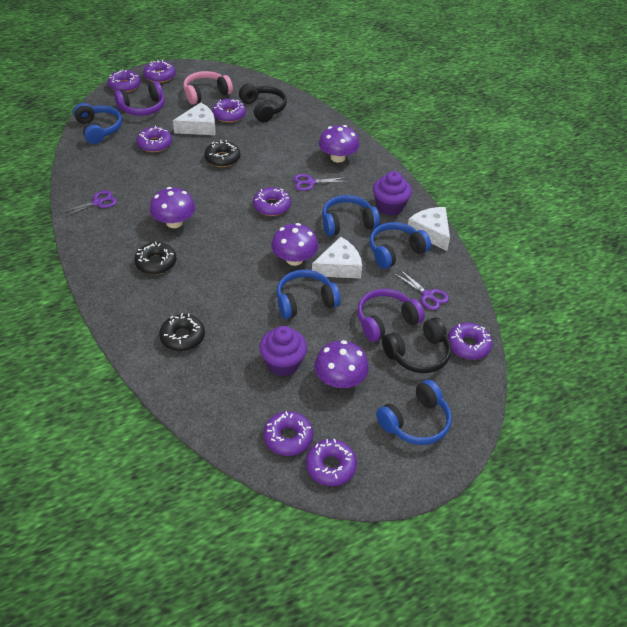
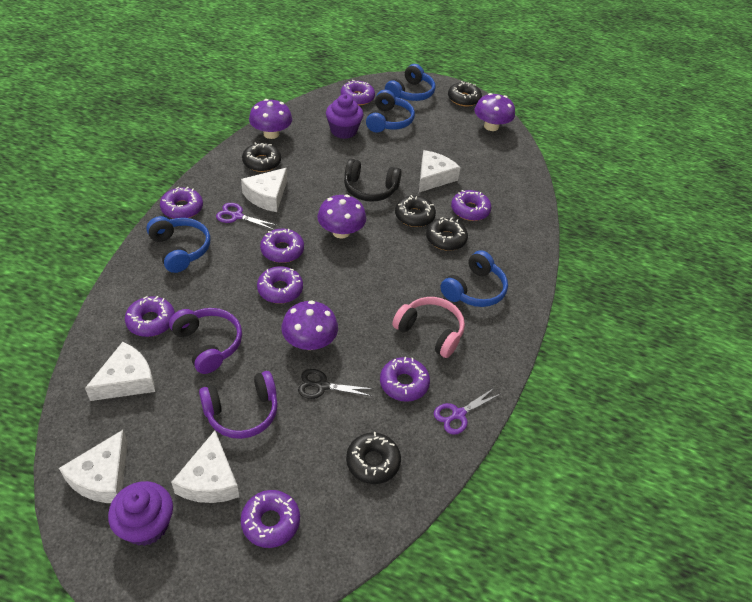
black donut: [134,242,177,275] [159,313,205,351] [204,140,240,167] = 3 -> [242,142,281,172] [346,432,401,484] [395,195,436,227] [426,217,468,251] [448,81,482,107] = 5
black headphones: [239,84,287,122] [382,317,452,373] = 2 -> [344,159,402,202] = 1
black scissors: none = 0 -> [298,369,374,399] = 1
blue headphones: [73,103,122,144] [277,270,341,319] [322,195,380,236] [369,222,431,269] [376,380,452,445] = 5 -> [146,216,210,273] [366,90,415,133] [385,64,436,101] [440,250,508,307] = 4
purple scissors: [59,190,117,218] [293,174,348,191] [395,270,449,310] = 3 -> [216,203,276,230] [434,387,500,435] = 2
white cheese: [173,103,215,135] [312,237,362,279] [408,207,450,251] = 3 -> [59,430,128,503] [85,342,155,401] [171,431,239,503] [241,168,287,212] [419,150,461,192] = 5

